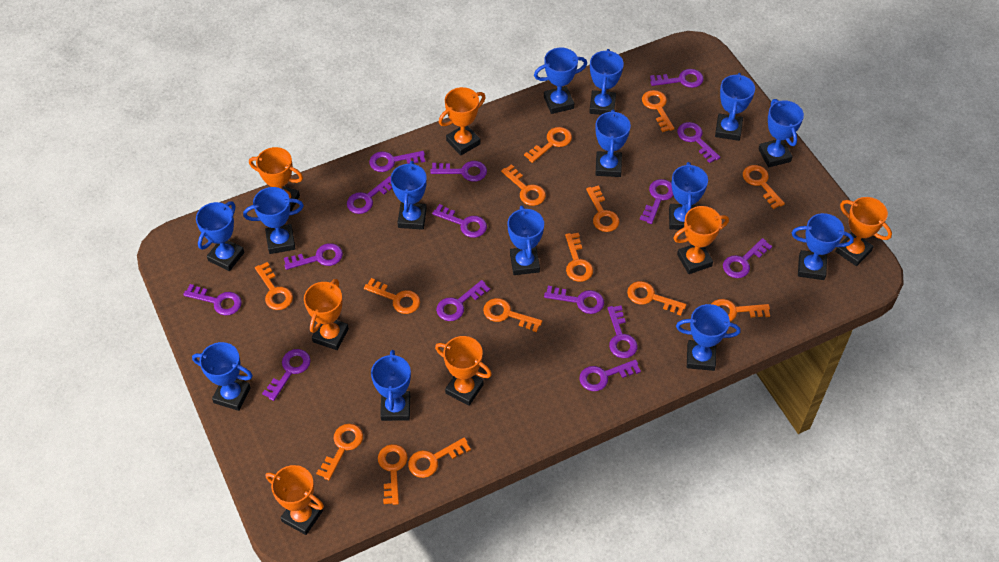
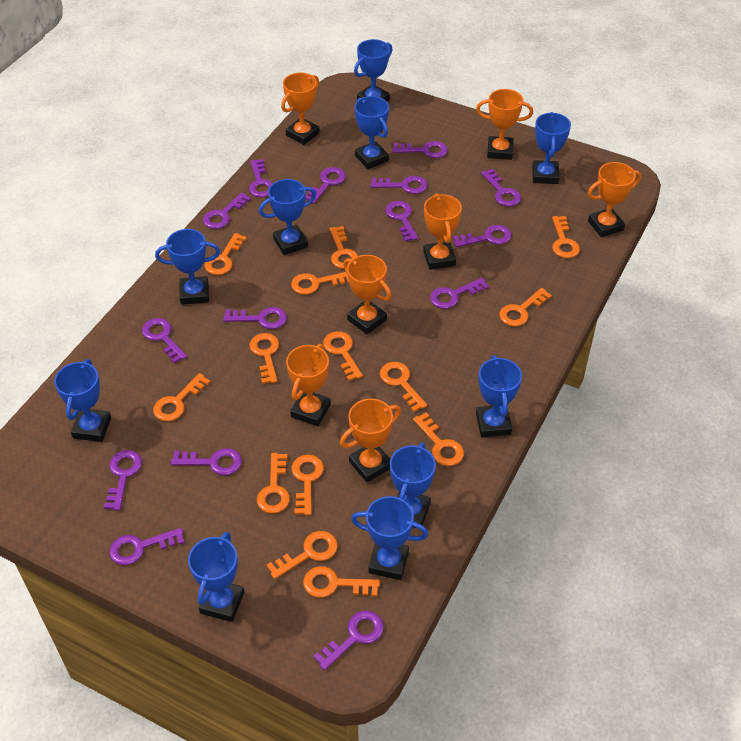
blue trophy: [192,342,253,411] [196,202,245,271] [243,187,304,254] [371,350,411,421] [391,161,427,230] [508,206,544,275] [534,47,587,114] [589,49,624,115] [595,109,631,177] [669,162,708,230] [676,304,741,371] [715,73,755,141] [758,99,804,167] [792,213,854,280] = 14 -> [54,359,111,442] [155,229,220,305] [188,532,244,622] [259,179,316,255] [351,496,428,580] [354,39,392,102] [355,96,389,169] [390,443,436,528] [476,355,522,437] [532,112,571,184] = 10

